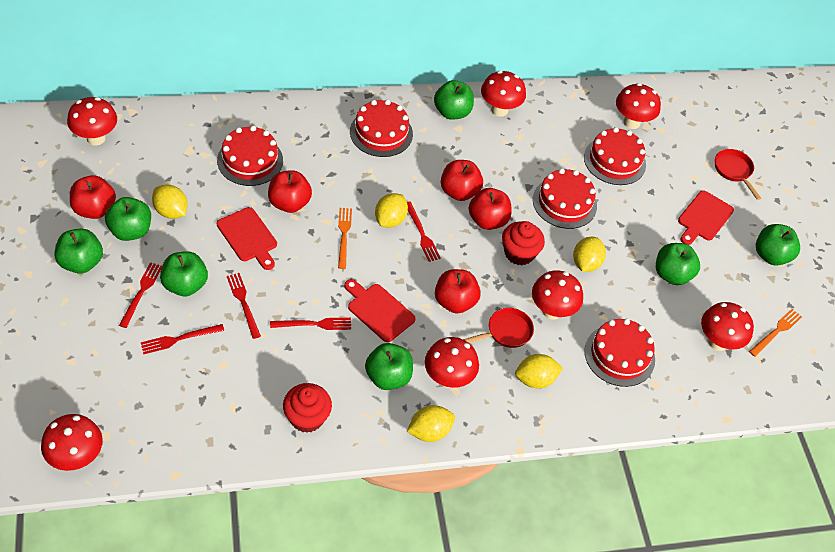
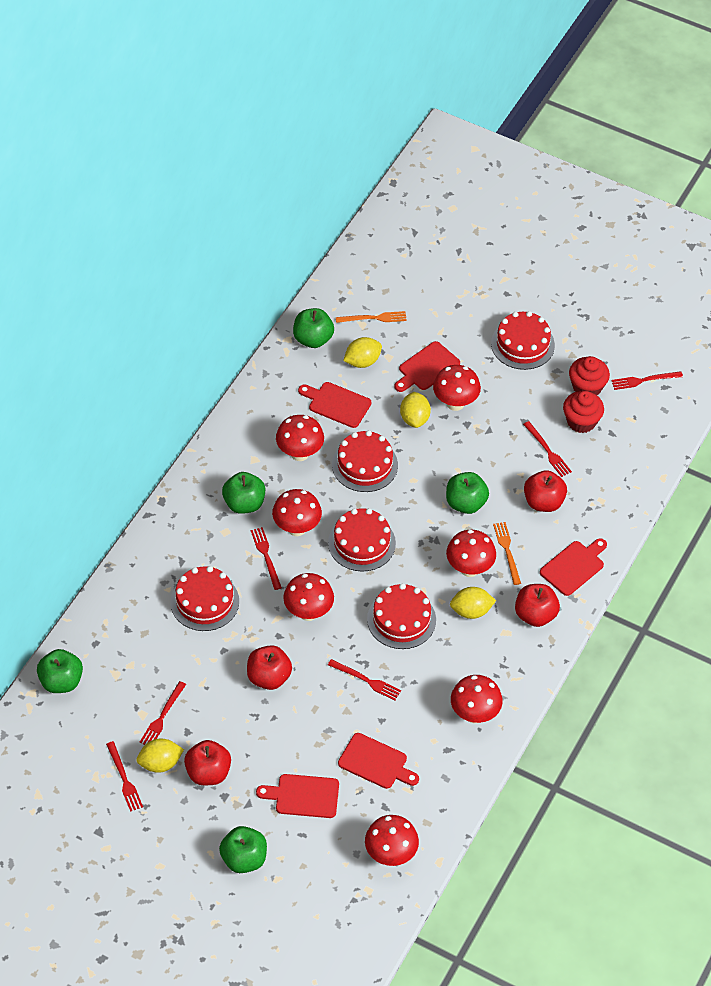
green apple: [54,229,103,274] [105,197,151,241] [160,251,208,296] [365,343,413,390] [434,80,474,120] [656,243,700,285] [756,224,800,266] = 7 -> [37,649,83,693] [219,826,267,873] [222,472,265,514] [293,308,334,348] [446,472,489,514] = 5
red apple: [70,175,116,219] [268,170,312,213] [435,269,481,314] [441,160,483,201] [469,188,512,230] = 5 -> [184,740,231,785] [247,645,292,690] [515,584,560,627] [524,470,567,512] = 4
red cutting board: [217,207,277,270] [344,279,416,342] [678,190,734,245] = 3 -> [256,774,339,818] [298,382,372,428] [338,733,419,789] [394,341,460,392] [540,538,607,596] = 5
red fork: [119,262,162,328] [140,324,224,354] [227,273,261,339] [270,318,351,330] [407,202,441,262] = 5 -> [106,741,143,812] [139,681,186,745] [251,527,282,590] [328,659,401,700] [523,421,572,477] [611,371,683,390] = 6
red pan: [463,308,534,348] [715,149,761,200] = 2 -> none = 0
yellow lemon: [152,185,187,219] [375,193,408,227] [407,405,455,442] [515,354,563,388] [573,237,606,272] = 5 -> [136,739,184,773] [343,337,382,368] [400,392,431,428] [450,587,496,619] = 4

